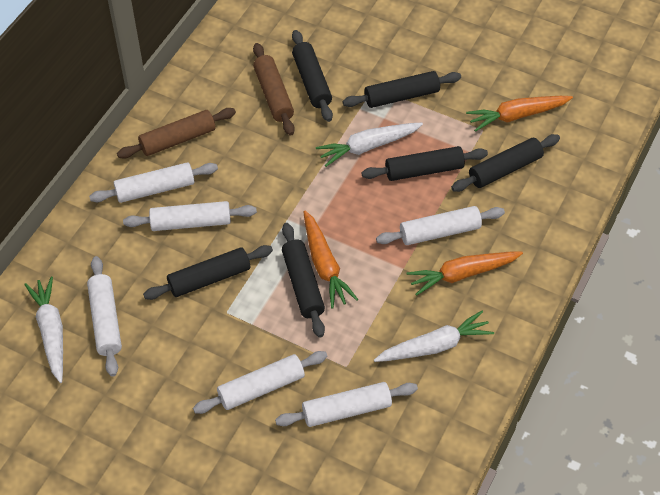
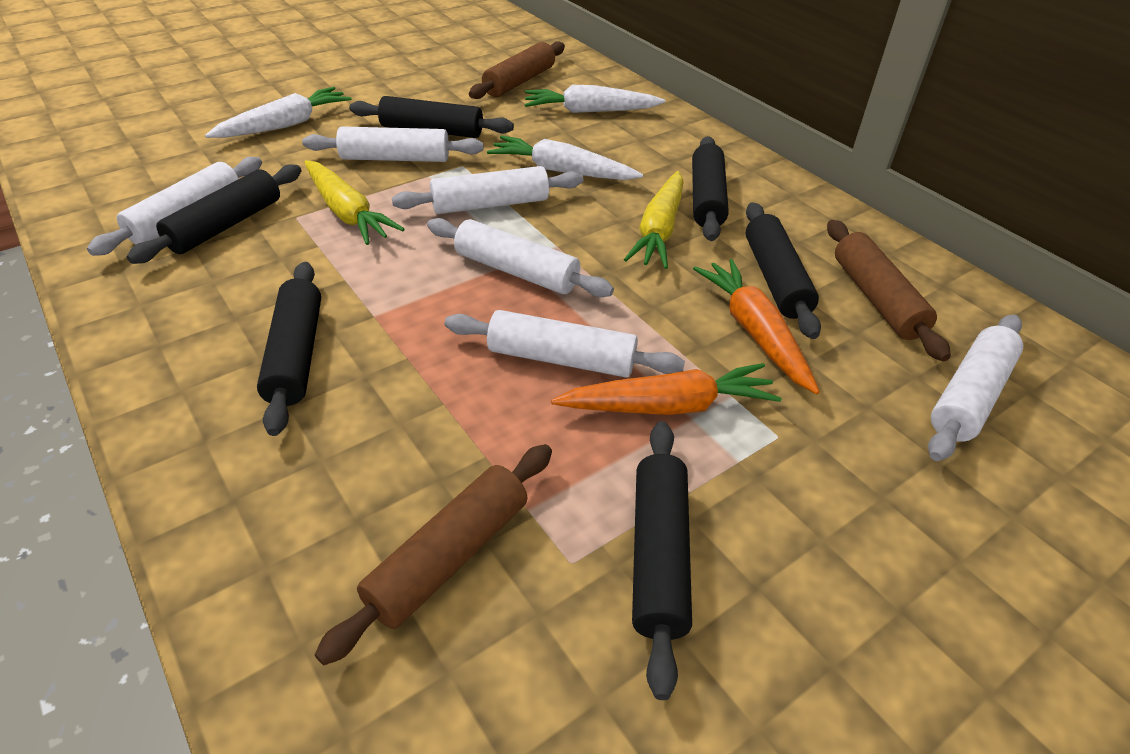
brown rolling pin: [117,108,236,159] [253,43,295,136] = 2 -> [315,444,552,665] [469,42,565,99] [827,220,951,361] = 3
orange carrot: [303,211,358,308] [407,252,523,296] [466,96,573,132] = 3 -> [551,363,781,415] [693,259,820,394] = 2
yellow carrot: none = 0 -> [304,160,405,245] [624,171,684,269] = 2

